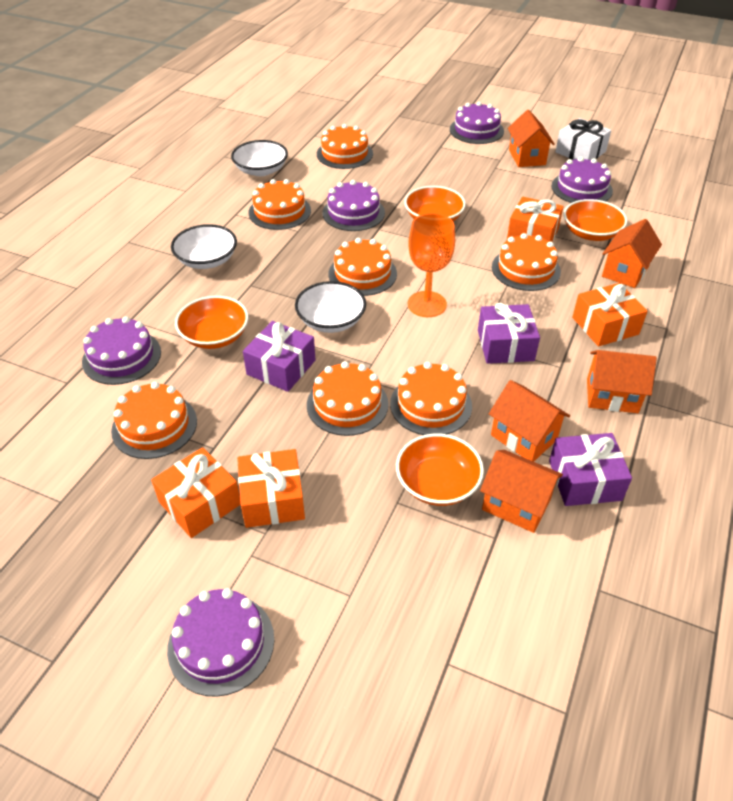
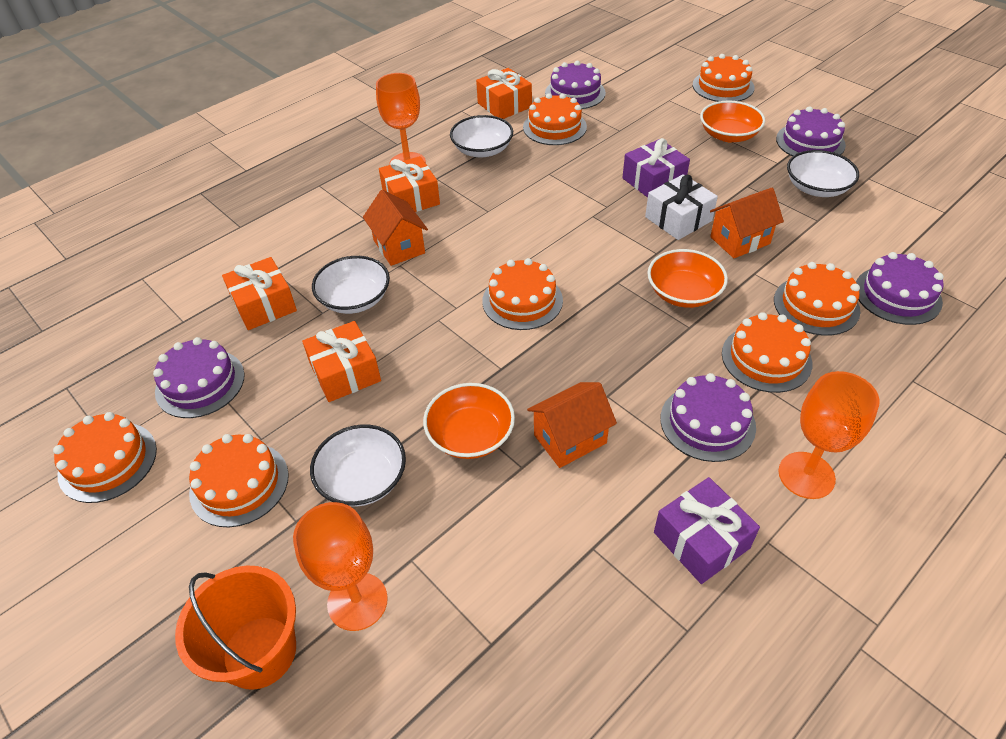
orange bowl: [175,296,249,349] [396,434,484,506] [404,186,466,221] [564,199,628,241] = 4 -> [423,383,515,459] [647,249,728,308] [700,101,765,142] = 3
orange bucket: none = 0 -> [175,565,296,690] = 1
orange goblet: [408,213,455,317] = 1 -> [293,502,388,631] [376,73,426,165] [778,371,880,499] = 3
orange house: [480,450,563,533] [489,380,570,462] [508,110,555,167] [587,350,657,413] [602,219,662,288] = 5 -> [363,190,428,266] [527,382,617,468] [710,188,784,258] = 3
purple gift: [243,321,315,392] [478,303,540,364] [549,433,632,506] = 3 -> [623,138,690,198] [654,477,760,584] = 2
white bowl: [171,224,237,269] [231,140,288,176] [295,281,366,333] = 3 -> [310,424,406,507] [312,256,390,314] [450,115,513,157] [787,150,859,197] = 4

